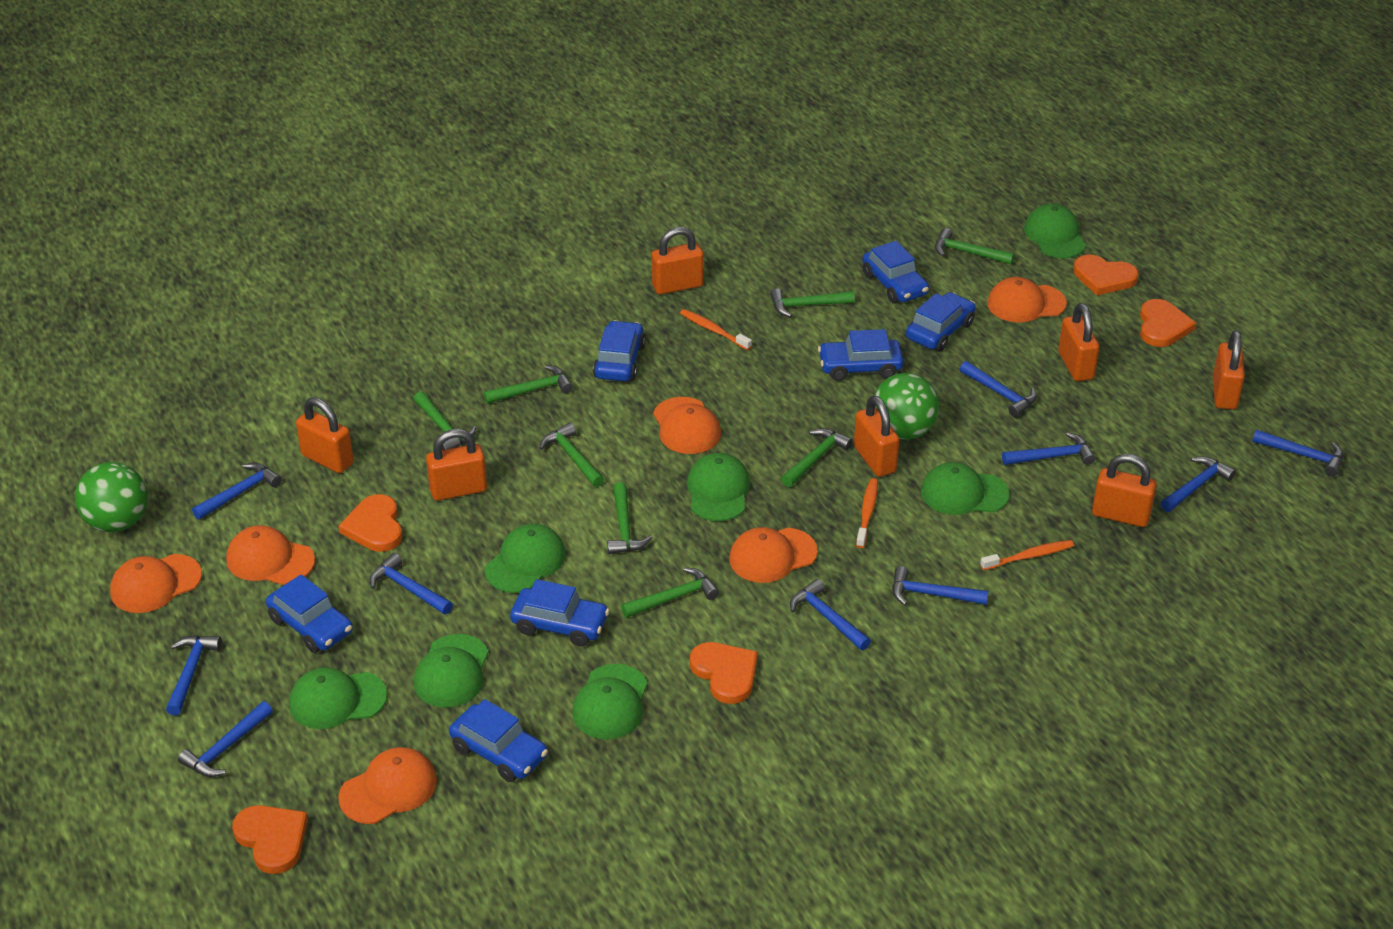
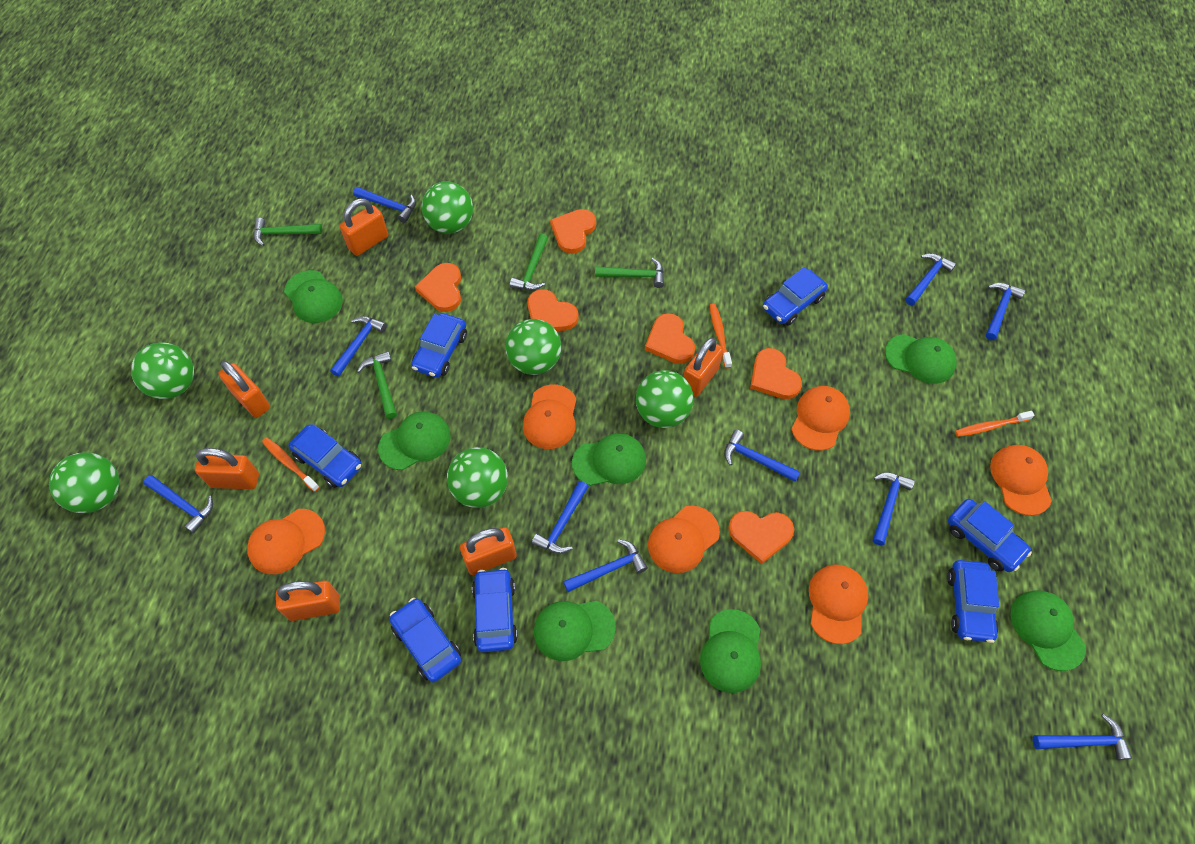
green ball: [75,462,147,532] [874,373,939,440] = 2 -> [49,452,119,513] [131,342,194,399] [422,181,473,234] [447,447,508,508] [505,319,562,375] [636,370,694,428] = 6
green hammer: [414,391,476,450] [484,365,573,404] [540,423,605,487] [607,482,652,554] [621,568,719,618] [770,288,855,317] [781,428,853,487] [935,228,1015,265] = 8 -> [254,218,322,246] [357,351,397,419] [510,234,548,291] [595,258,664,288] = 4
orange heart: [232,805,308,874] [339,494,402,552] [690,642,758,704] [1073,255,1139,295] [1140,299,1196,347] = 5 -> [415,263,461,312] [528,289,579,331] [550,209,596,254] [645,313,695,364] [728,511,794,564] [750,348,802,399] = 6
orange padlock: [296,397,354,473] [426,429,487,501] [652,227,704,294] [854,395,899,477] [1058,303,1100,381] [1092,454,1157,527] [1213,330,1245,410] = 7 -> [195,448,259,489] [218,361,270,418] [276,581,340,621] [340,199,388,256] [460,527,517,575] [683,337,723,397] = 6

